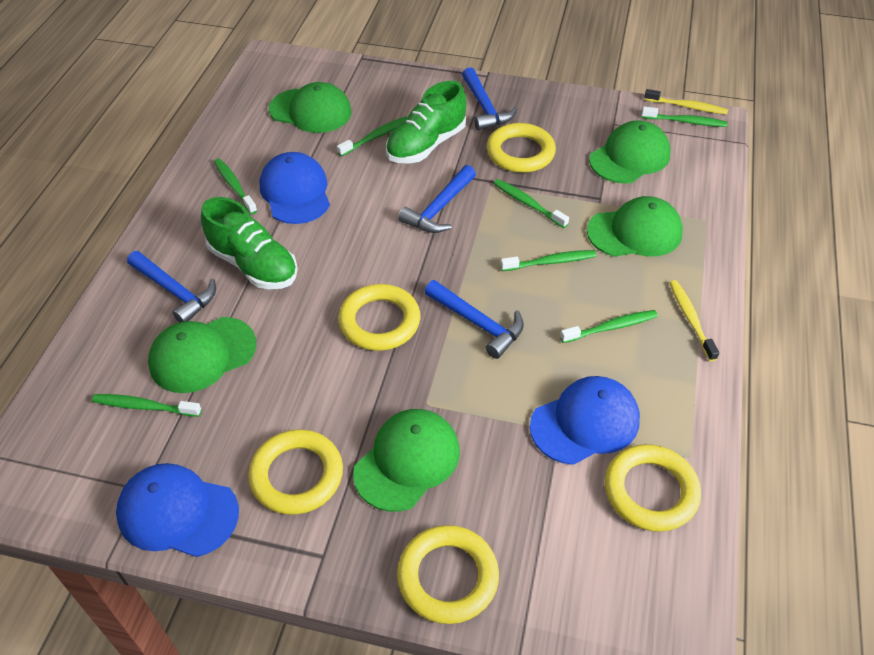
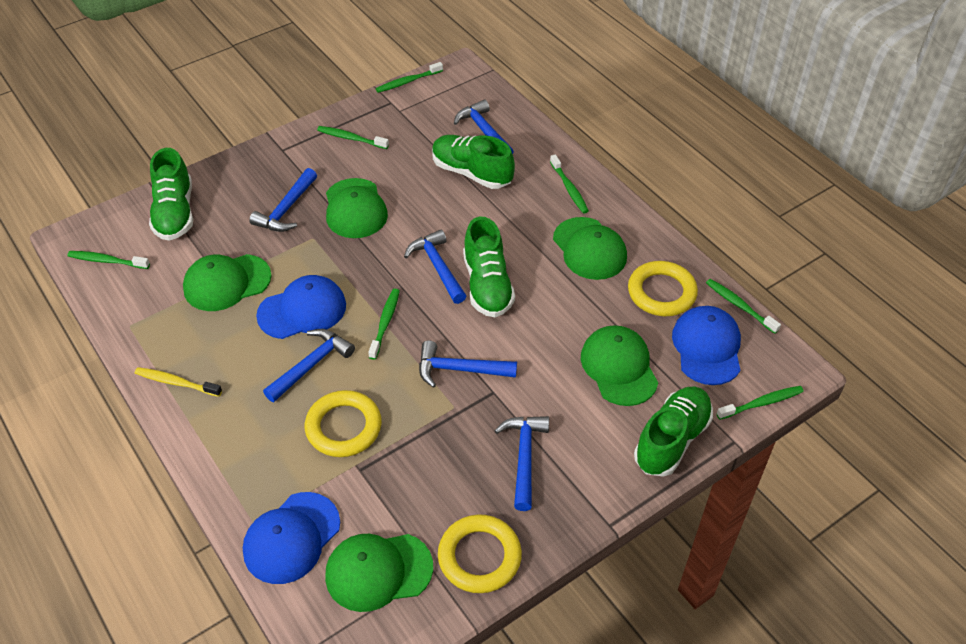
blue hammer: [127,251,216,323] [398,165,476,233] [425,280,524,359] [462,67,517,131] = 4 -> [249,168,317,232] [263,329,355,402] [404,229,466,304] [419,340,517,388] [454,99,514,154] [494,416,549,511] = 6
green shoe: [201,197,298,289] [386,81,466,164] = 2 -> [149,148,193,241] [432,135,515,189] [463,217,515,317] [634,386,713,477] = 4
yellow ring: [248,429,343,515] [338,284,420,351] [397,525,499,624] [487,123,556,173] [605,444,701,532] = 5 -> [305,390,382,457] [438,514,522,593] [628,261,698,316] = 3
yellow toothbrush: [644,89,728,114] [669,280,719,361] = 2 -> [135,367,222,397] = 1

